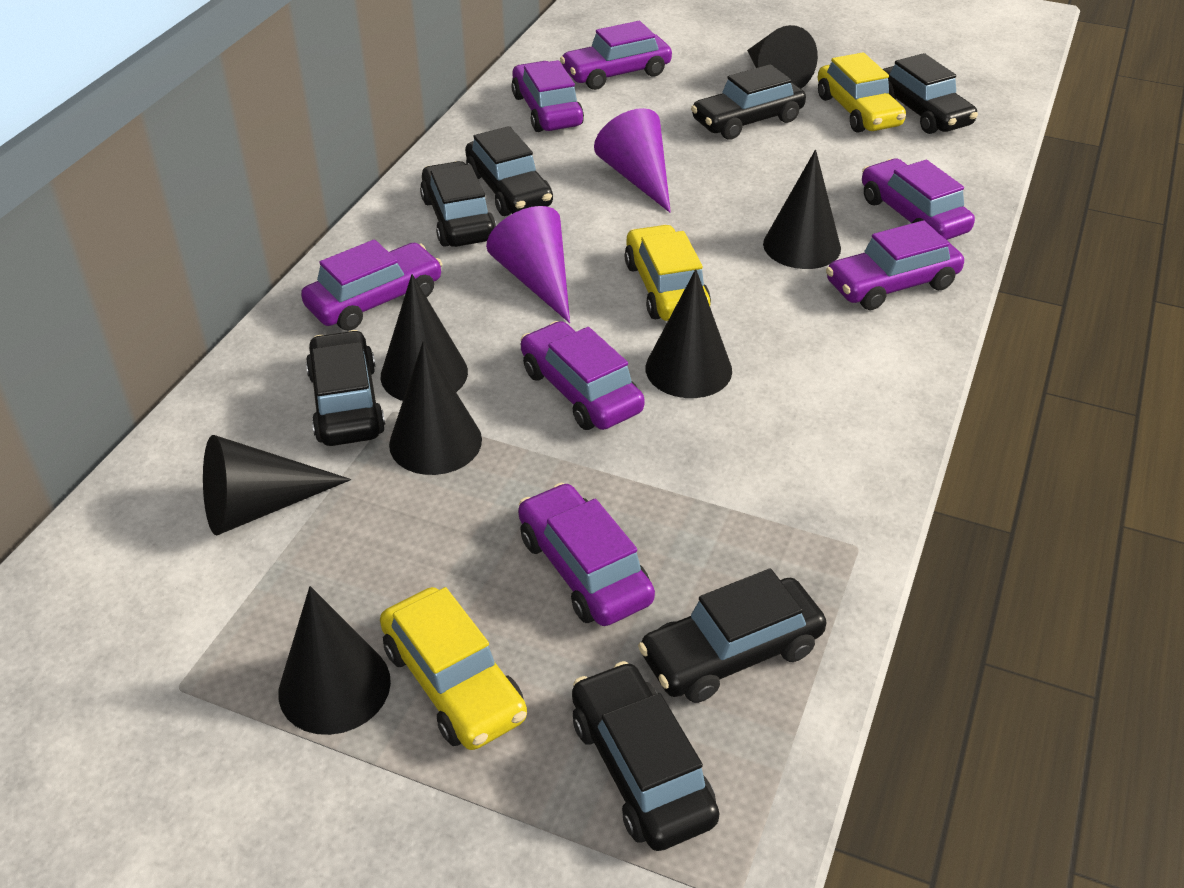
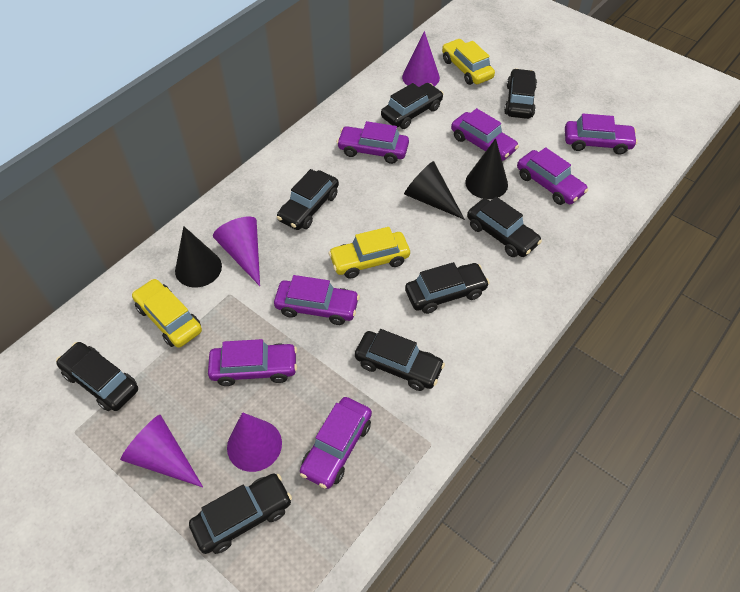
black car: [306,330,385,446] [420,161,497,247] [465,126,553,216] [572,661,720,851] [638,569,826,703] [691,64,806,140] [883,53,978,134] = 7 -> [56,342,138,411] [189,473,292,554] [277,169,339,230] [355,329,445,391] [381,83,444,129] [405,262,490,314] [467,197,542,257] [504,68,537,119] = 8
black cone: [203,435,351,535] [278,586,391,735] [381,274,468,401] [389,341,482,475] [646,269,732,398] [747,25,818,88] [763,150,841,269] = 7 -> [175,226,222,287] [404,161,465,220] [465,138,508,199] = 3
purple cone: [486,206,570,323] [594,108,671,213] = 2 -> [120,415,203,487] [213,217,260,286] [227,412,282,472] [402,31,440,87] = 4

